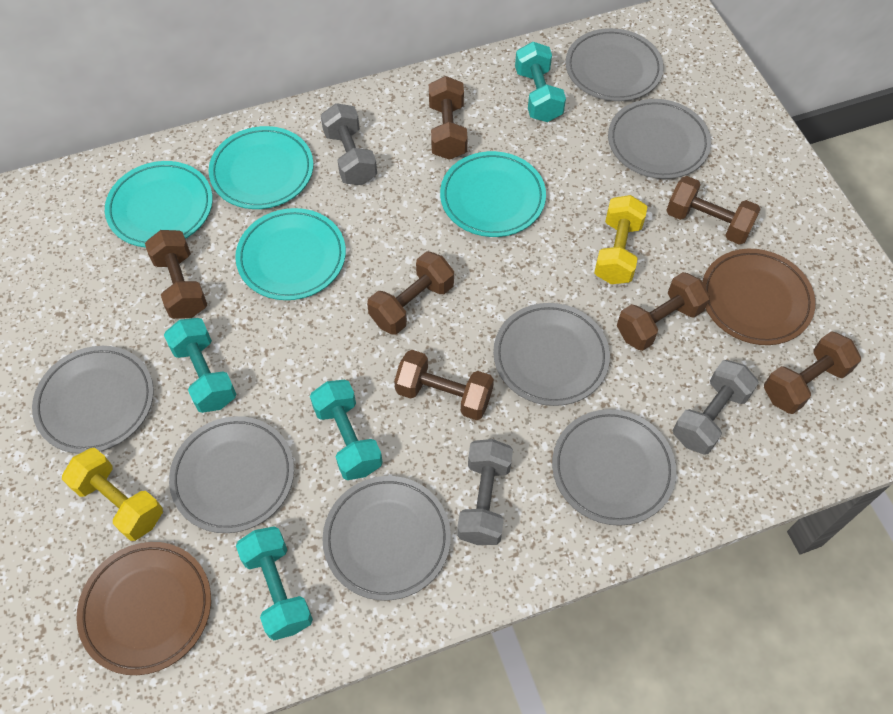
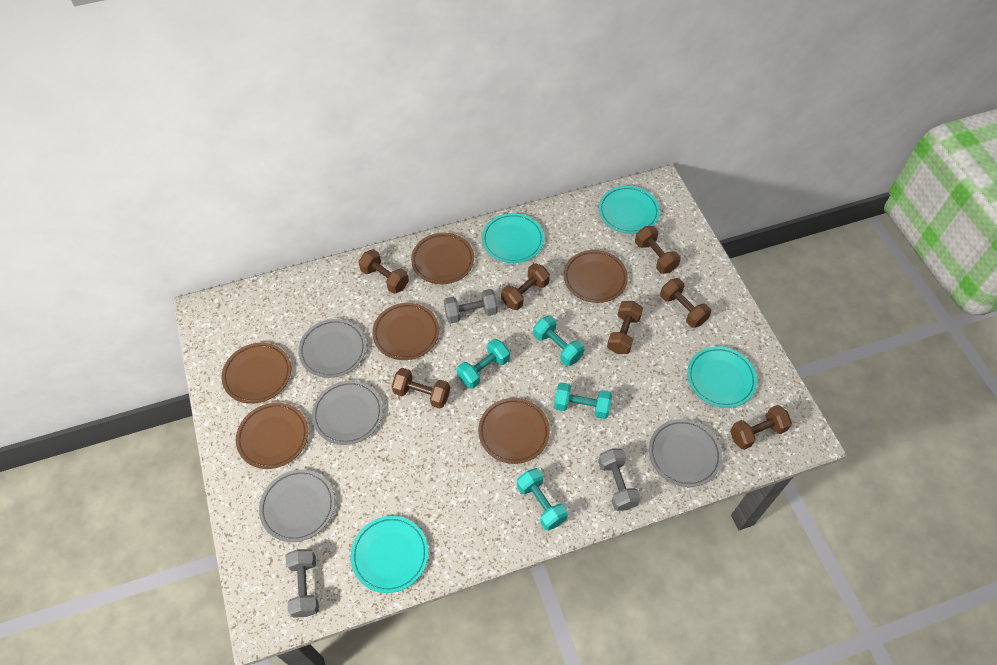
brown plate: [76,542,211,675] [702,249,816,345] = 2 -> [222,343,291,404] [236,403,308,469] [372,303,439,360] [411,233,474,284] [478,398,550,464] [564,250,628,303] = 6
grey plate: [32,346,154,454] [169,416,294,533] [322,476,451,601] [493,303,610,406] [552,409,676,526] [565,28,664,101] [608,99,711,179] = 7 -> [259,470,335,542] [298,319,366,378] [312,381,383,445] [649,419,722,487] = 4
yellow dumbbell: [62,448,163,541] [594,195,648,284] = 2 -> none = 0

